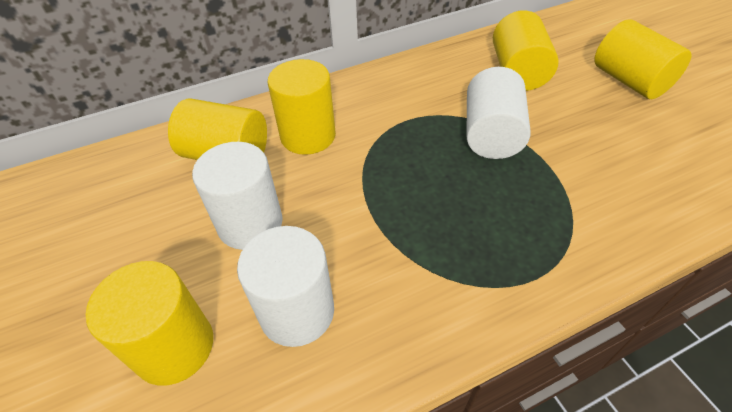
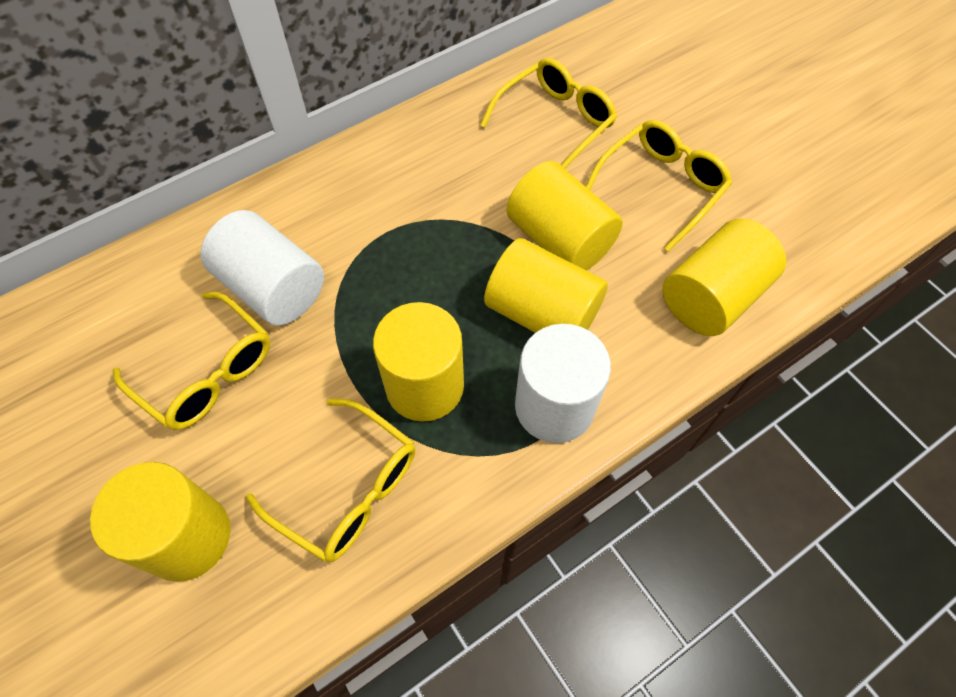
white cylinder: [192,142,283,250] [237,226,334,347] [466,67,530,159] = 3 -> [200,210,324,326] [515,324,611,443] = 2
yellow glasses: none = 0 -> [113,292,270,430] [246,399,416,562] [480,58,617,169] [585,120,732,252] = 4

